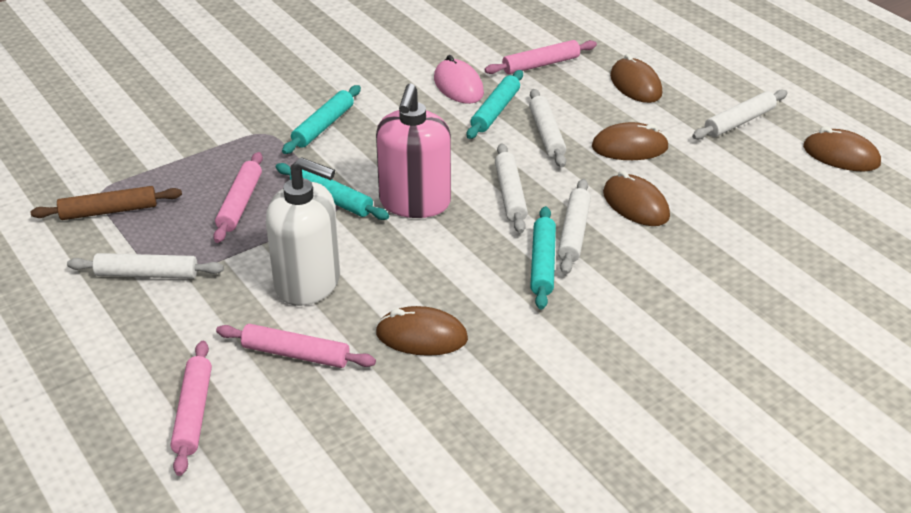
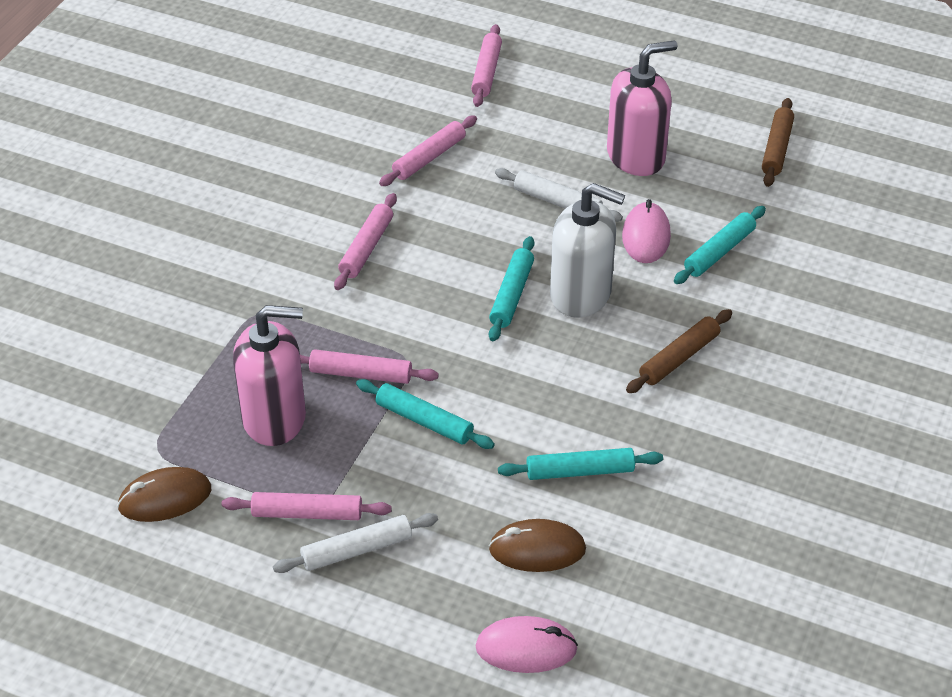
brown mouse: [376,306,468,356] [592,122,669,160] [603,170,670,226] [610,54,662,103] [803,126,881,172] = 5 -> [117,467,211,522] [489,519,586,572] = 2
brown rolling pin: [31,186,182,220] = 1 -> [626,309,732,393] [762,98,794,187] = 2
pink mouse: [434,55,484,104] = 1 -> [476,616,578,673] [622,199,671,263] = 2
pink rolling pin: [171,341,212,476] [213,152,263,243] [216,324,376,368] [485,40,597,74] = 4 -> [222,492,392,520] [300,349,439,384] [334,193,397,290] [379,116,477,186] [471,24,502,107] = 5
pink soap dispenser: [376,83,451,218] = 1 -> [233,305,306,446] [607,40,678,176] = 2
white rolling pin: [67,253,224,279] [495,143,528,233] [529,89,566,167] [558,179,591,275] [692,89,787,140] = 5 -> [273,513,438,573] [495,168,623,222] = 2

